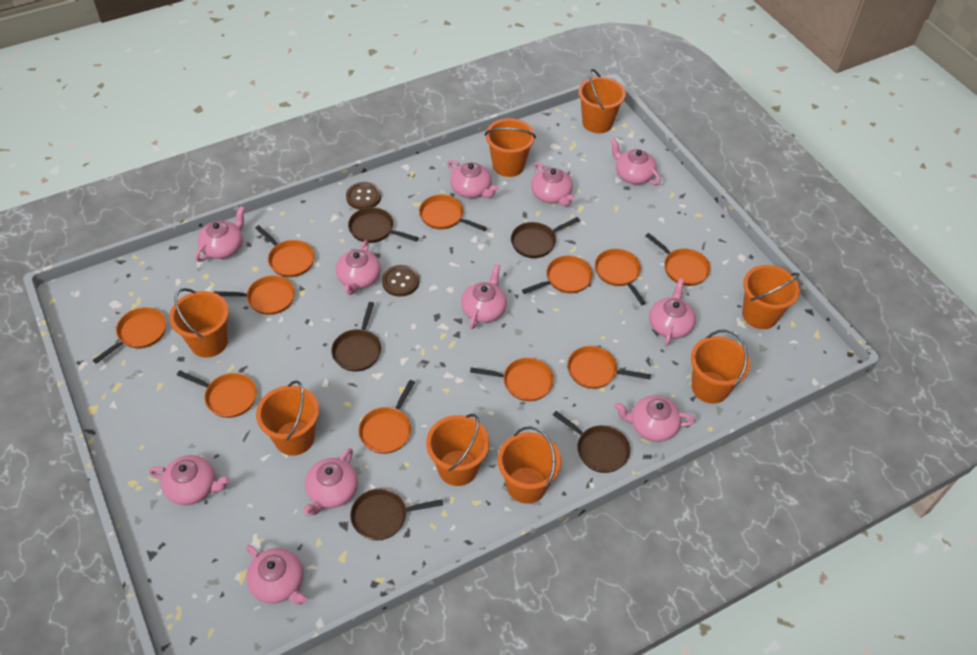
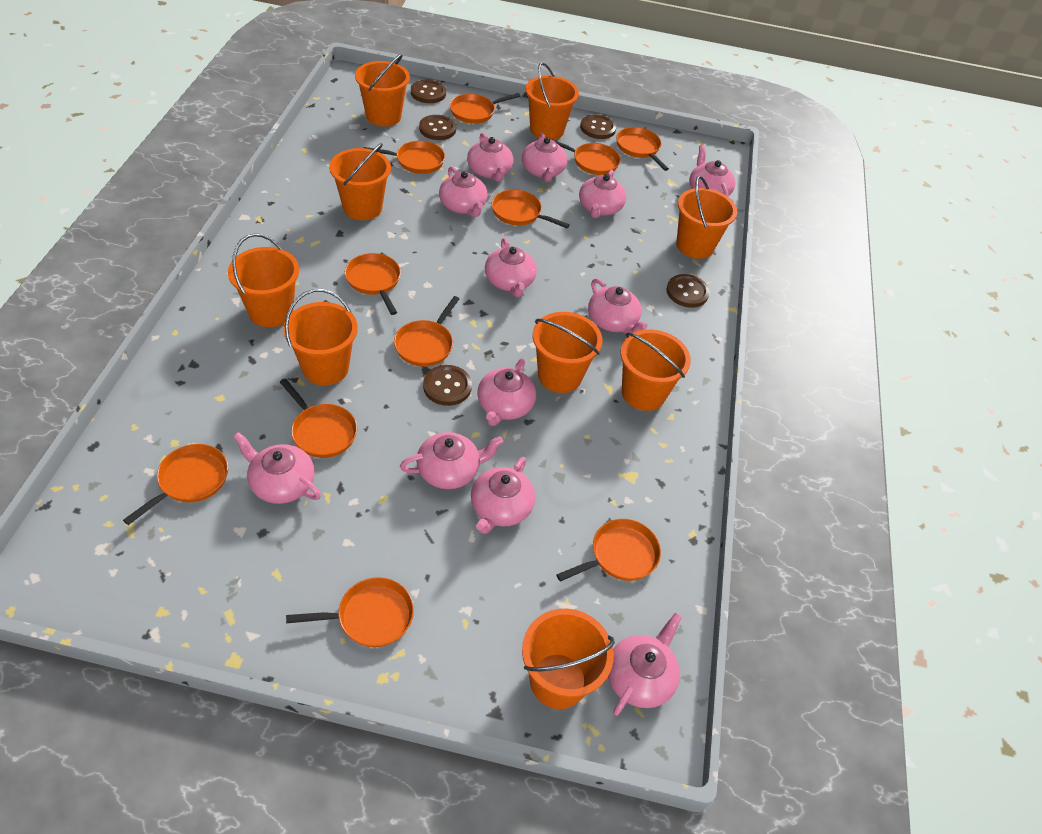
brown button: [346,182,381,210] [382,265,419,297] = 2 -> [411,80,446,103] [419,115,456,140] [423,365,472,406] [580,114,616,139] [666,274,710,308] = 5
brown pan: [331,302,381,372] [348,207,418,243] [350,489,443,540] [511,217,580,258] [553,411,630,473] = 5 -> none = 0
orange bucket: [169,288,229,358] [256,380,319,456] [426,414,489,486] [485,118,536,177] [498,426,561,504] [578,69,626,133] [691,329,750,404] [742,265,800,329] = 8 -> [228,233,299,327] [284,289,358,385] [329,143,391,220] [355,54,410,126] [522,608,615,709] [526,62,579,140] [533,312,602,393] [621,329,691,411] [676,176,737,259] = 9
pink teapot: [149,455,230,505] [195,206,245,262] [246,545,307,605] [303,448,358,515] [336,240,381,295] [448,160,499,198] [461,264,507,329] [531,162,575,206] [610,138,661,185] [614,396,695,442] [649,278,696,346] = 11 -> [233,432,321,504] [400,432,504,489] [439,166,488,217] [467,133,514,182] [471,457,535,534] [477,358,536,426] [485,238,537,297] [522,133,567,182] [579,170,626,218] [588,278,648,334] [608,613,682,716] [689,145,735,197] = 12

